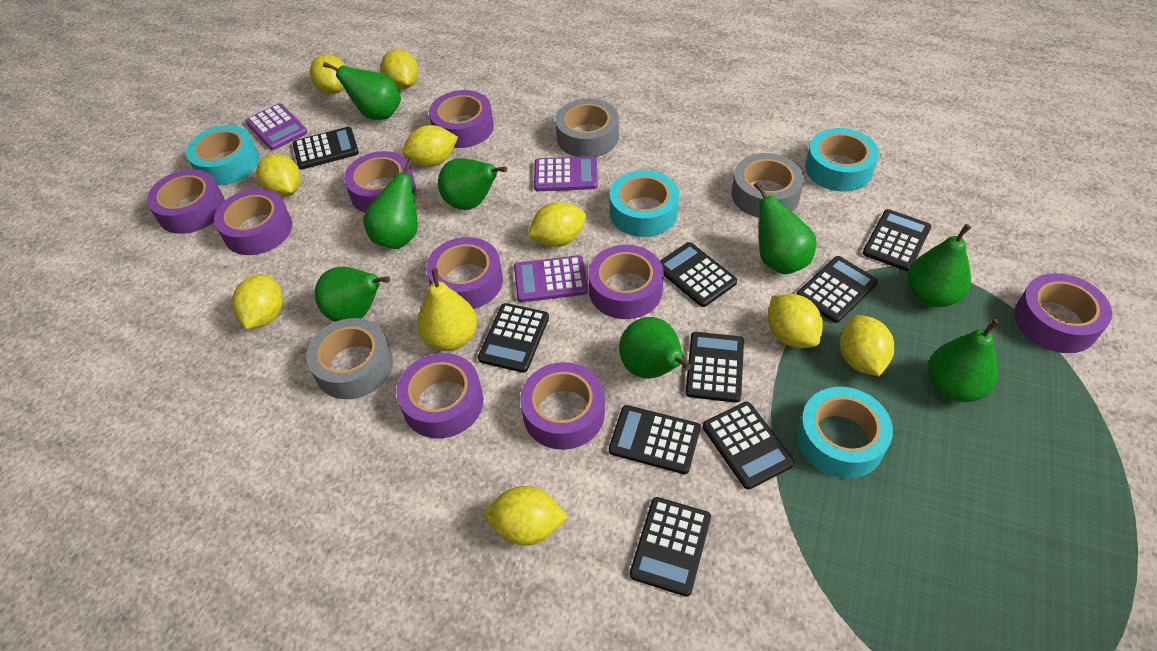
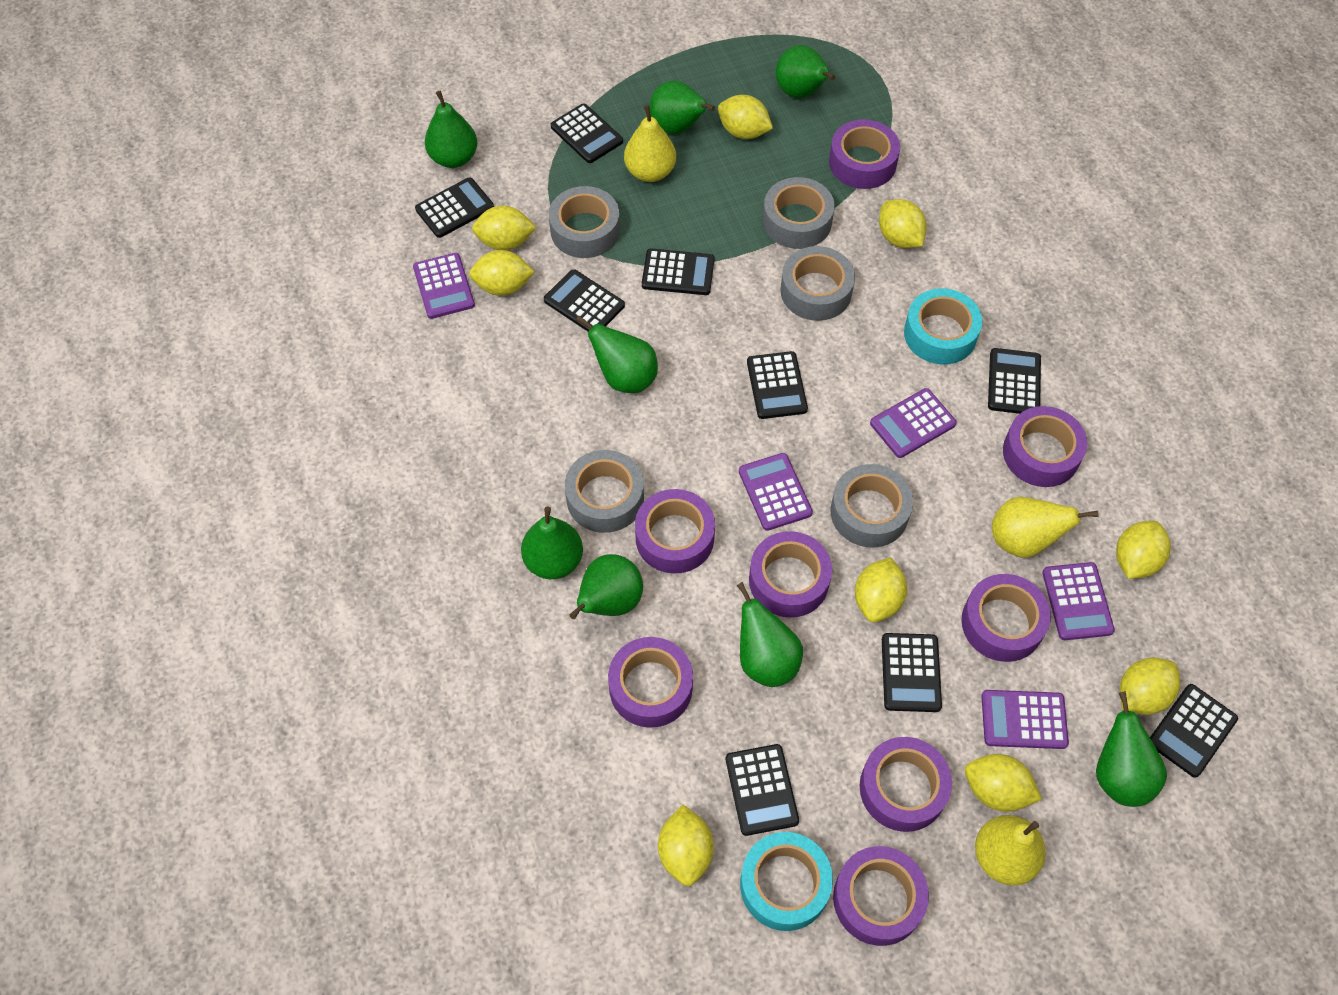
grey tape: [306,318,393,399] [555,98,619,157] [731,153,804,218] = 3 -> [549,186,620,258] [565,450,644,533] [763,177,835,249] [780,246,855,321] [831,464,913,548] = 5
purple calculator: [245,104,307,150] [514,255,588,302] [534,156,598,191] = 3 -> [413,253,475,319] [739,453,813,531] [870,388,957,458] [981,690,1069,749] [1042,562,1115,640] = 5
purple tape: [147,169,225,234] [214,188,292,255] [344,151,416,213] [396,353,483,438] [426,237,503,309] [429,90,494,148] [520,362,605,450] [588,245,664,319] [1014,273,1112,353] = 9 -> [608,637,693,728] [635,489,715,574] [749,531,832,618] [829,119,900,189] [833,846,929,946] [859,737,952,832] [961,574,1051,662] [1003,406,1087,487] = 8
turquoise tape: [186,125,259,185] [610,170,679,237] [797,387,893,478] [805,128,879,192] = 4 -> [740,832,833,931] [904,288,982,364] = 2
yellow pear: [417,268,477,351] = 1 -> [624,105,676,182] [975,815,1046,886] [992,497,1099,558] = 3

